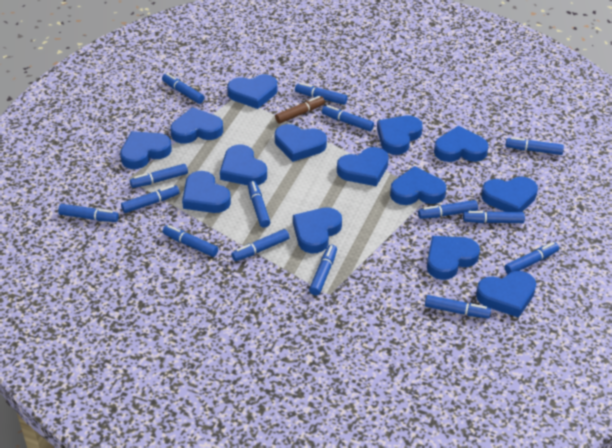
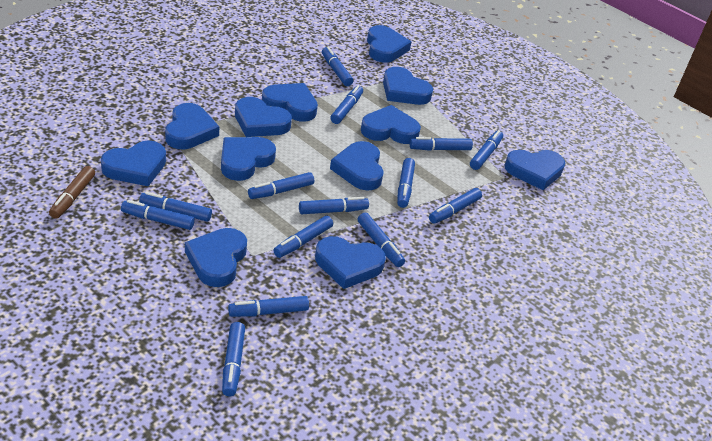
blue heart: [120,131,172,169] [170,107,223,144] [182,171,231,213] [220,145,267,185] [227,74,277,109] [275,124,327,162] [293,207,342,253] [337,147,389,186] [377,115,423,155] [390,166,446,205] [427,236,480,280] [434,126,488,162] [476,271,536,318] [481,177,538,212] = 14 -> [101,140,166,186] [165,103,219,149] [185,228,247,287] [221,137,276,181] [235,97,292,137] [262,83,318,122] [315,236,386,289] [330,141,384,191] [361,105,421,144] [367,25,411,63] [383,67,433,105] [505,150,565,190] = 12
blue marker: [58,204,119,222] [121,185,180,213] [130,164,188,188] [162,73,204,104] [163,225,218,257] [231,229,290,261] [248,181,270,228] [295,83,348,105] [309,244,337,296] [322,105,374,131] [418,200,478,219] [425,295,491,319] [463,211,525,223] [504,242,559,274] [506,137,564,155] = 15 -> [121,200,195,230] [139,192,212,222] [222,322,245,397] [228,296,309,317] [248,172,314,199] [274,216,333,258] [299,197,369,214] [322,47,353,86] [330,85,363,124] [358,213,405,267] [397,158,415,208] [410,137,473,151] [429,188,482,224] [470,130,503,170] = 14

